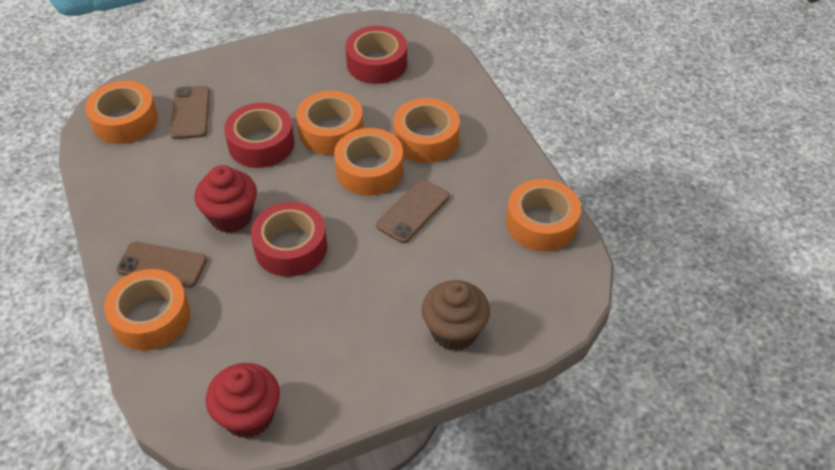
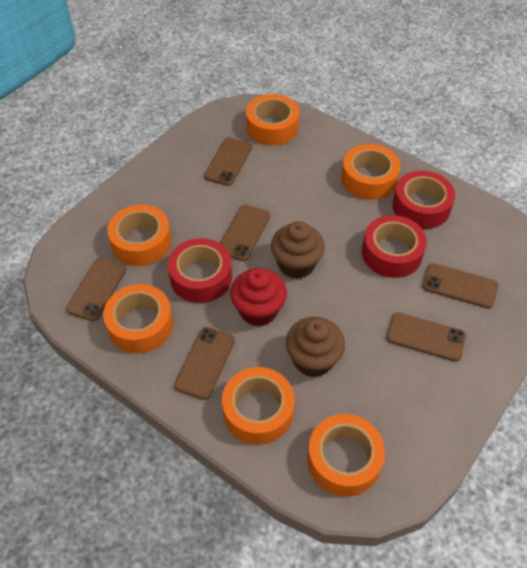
brown cupcake: [422,280,490,351] = 1 -> [271,221,325,279] [286,317,345,377] = 2
brown phone: [116,242,207,288] [170,86,210,139] [376,179,450,243] = 3 -> [66,258,126,321] [174,327,235,400] [204,137,252,186] [220,205,270,261] [387,312,466,362] [423,263,498,308] = 6
red cupcake: [195,165,257,233] [206,363,280,438] = 2 -> [230,268,287,326] = 1

